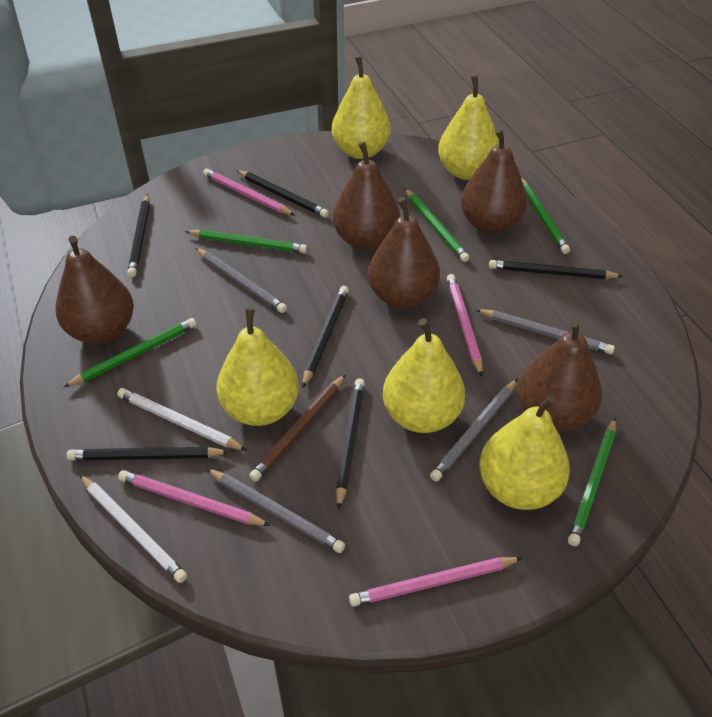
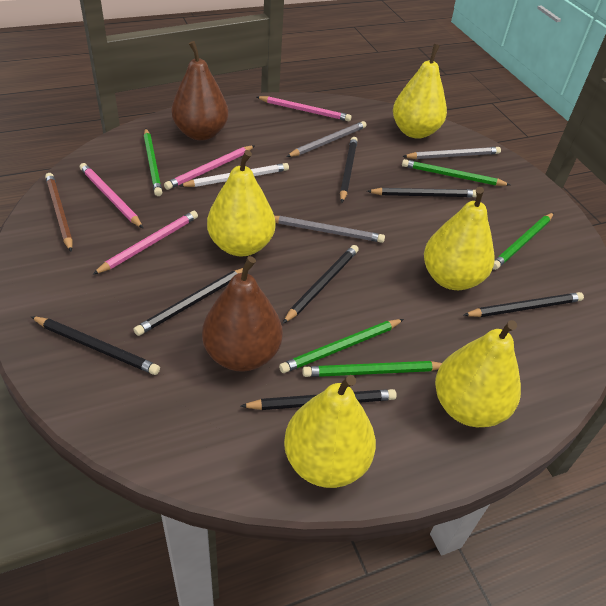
black pencil: [67,447,229,461] [127,194,150,277] [236,170,329,218] [302,286,349,388] [336,378,365,510] [489,260,623,279] = 6 -> [31,316,160,375] [134,268,243,336] [241,389,397,410] [283,245,359,323] [340,137,358,202] [367,188,477,197] [464,292,584,317] = 7
brown pear: [56,236,134,344] [333,141,400,250] [368,197,440,309] [461,128,527,234] [517,319,602,431] = 5 -> [171,41,228,141] [202,256,283,372] = 2
grey pencil: [195,248,287,313] [206,468,345,553] [430,379,518,482] [475,309,615,354] = 4 -> [274,216,385,243] [286,121,366,157] [402,147,501,159] = 3
white pencil: [79,474,187,583] [117,388,247,451] = 2 -> [179,163,289,187] = 1

